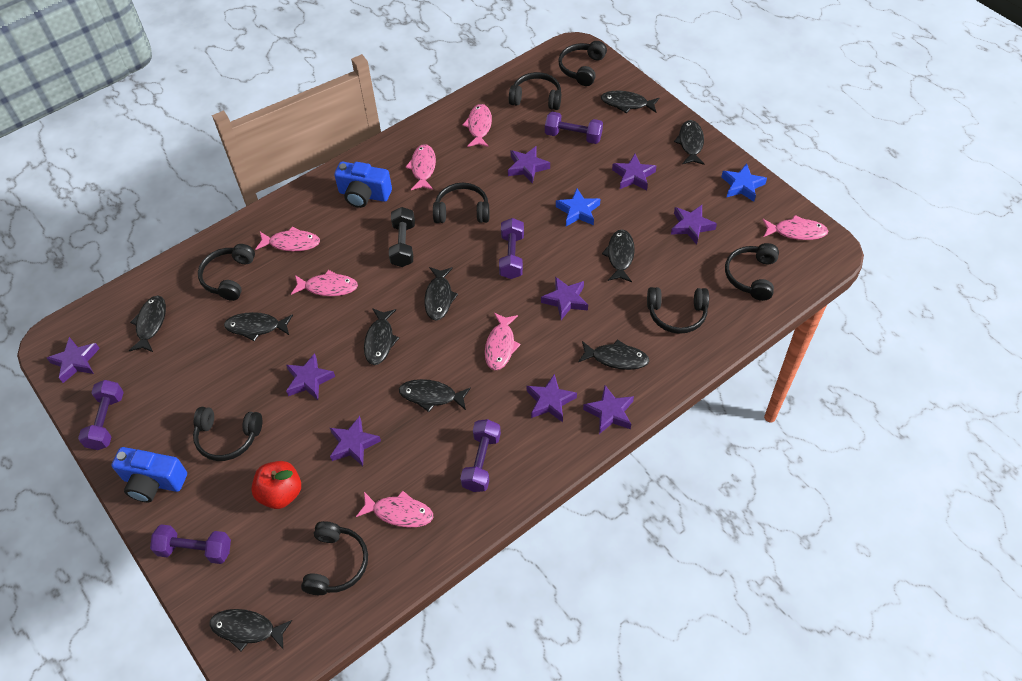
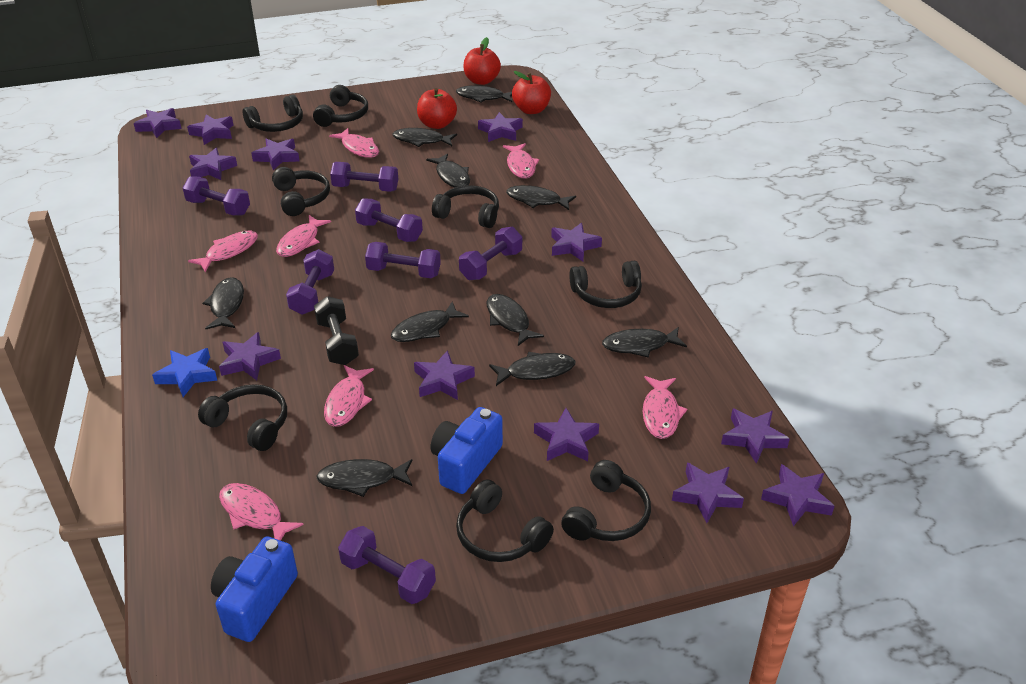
blue star: [556,188,600,226] [721,163,767,202] = 2 -> [152,348,217,397] = 1
purple dumbbell: [78,380,124,450] [150,524,231,564] [460,419,501,492] [499,218,524,279] [545,112,603,144] = 5 -> [183,176,250,216] [286,249,334,315] [330,162,398,192] [338,526,436,604] [355,198,423,242] [365,242,441,278] [459,227,522,280] = 7
purple star: [47,337,100,383] [286,353,335,400] [330,416,381,466] [508,146,550,184] [527,374,577,422] [541,277,588,320] [583,385,634,434] [612,154,656,191] [671,205,717,245] = 9 -> [134,108,182,138] [187,114,233,145] [189,148,237,180] [219,332,281,380] [251,139,300,170] [414,350,475,400] [478,112,523,142] [534,408,599,461] [551,223,602,261] [672,462,744,523] [721,408,790,464] [761,464,834,526] = 12
red apple: [251,461,301,509] = 1 -> [417,88,457,129] [463,37,501,85] [512,71,551,114] = 3

